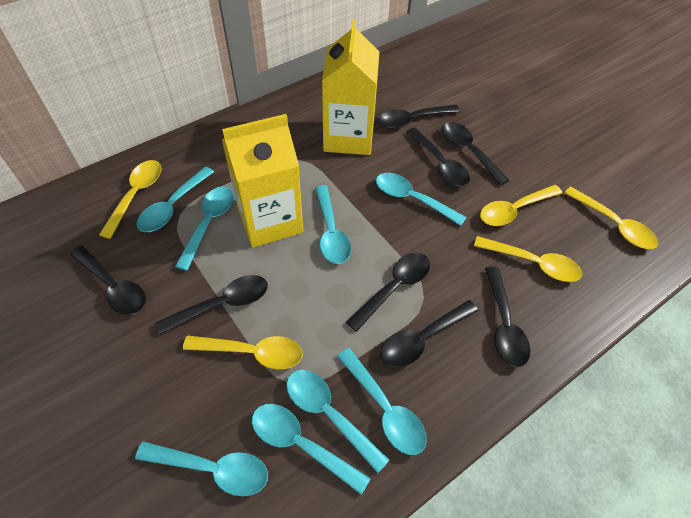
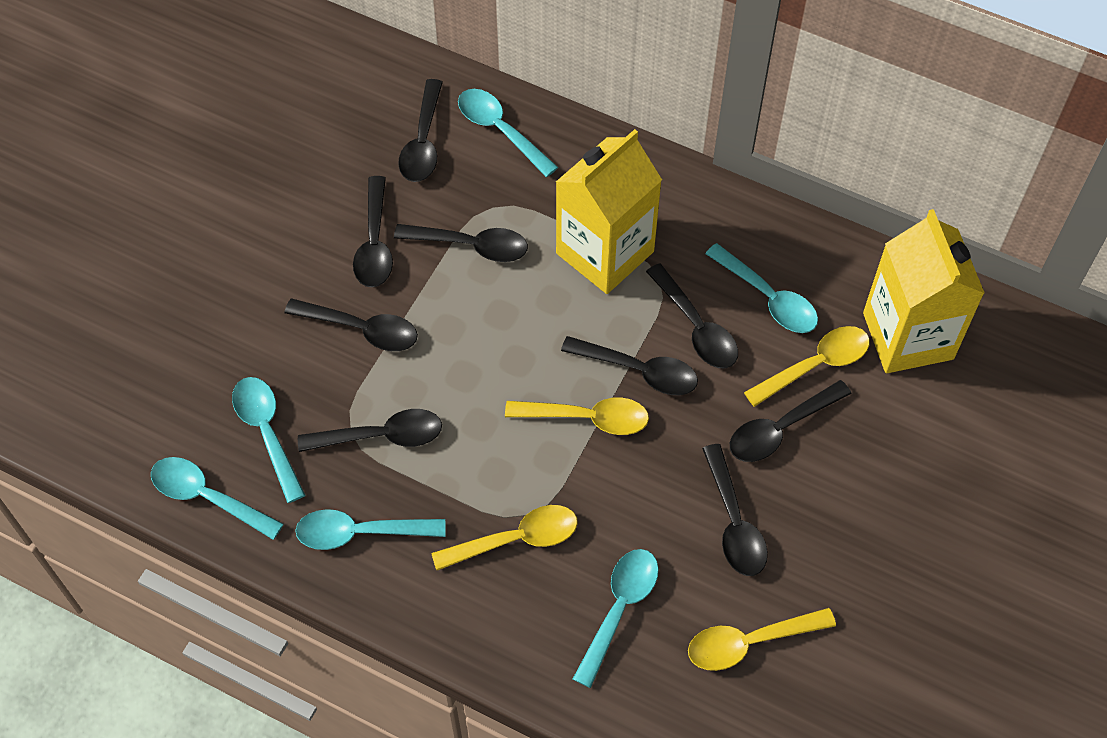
black spoon: [70,246,146,315] [155,275,268,335] [346,252,430,332] [378,105,460,129] [381,300,478,367] [407,128,470,186] [442,122,509,186] [485,267,530,367] = 8 -> [285,298,418,351] [298,409,442,452] [353,176,393,287] [394,224,528,262] [398,79,443,182] [561,336,698,395] [646,263,738,369] [702,444,768,576] [730,380,852,462] = 9
turquoise spoon: [135,441,268,496] [136,167,214,232] [175,186,234,271] [252,404,371,495] [286,370,389,473] [315,185,351,264] [337,348,427,455] [376,173,467,226] = 8 -> [151,457,284,540] [232,377,306,503] [295,509,446,550] [458,89,558,177] [573,549,659,688] [705,243,818,333] = 6
yellow spoon: [99,160,162,239] [183,335,303,370] [474,236,582,282] [480,185,562,226] [564,187,658,249] = 5 -> [431,505,578,570] [505,397,649,435] [688,608,836,671] [744,326,870,407] = 4

